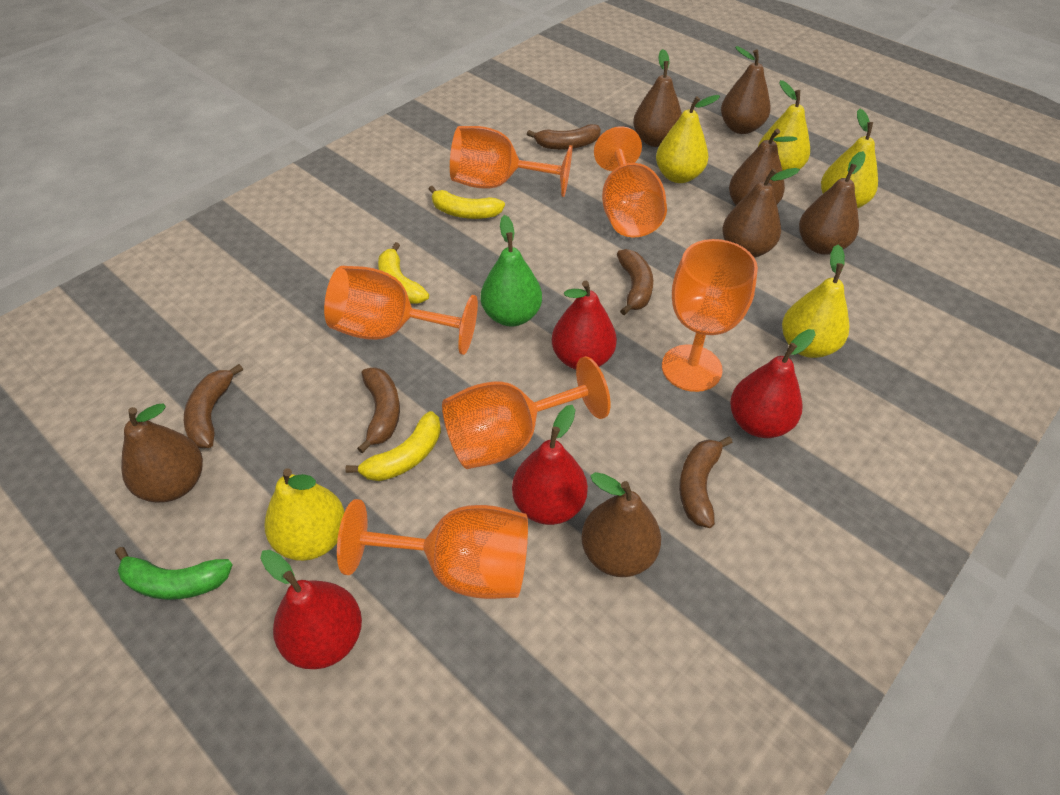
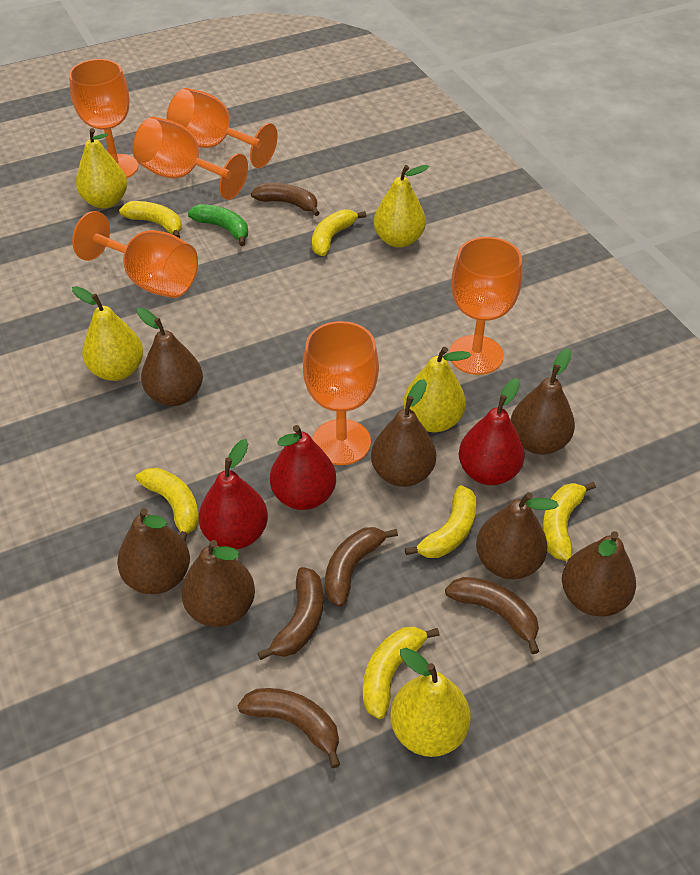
green pear: [481,215,542,327] = 1 -> none = 0
red pear: [260,550,362,669] [512,405,588,525] [552,281,617,370] [730,329,816,438] = 4 -> [199,439,268,549] [270,425,336,510] [459,378,525,485] = 3
yellow banana: [345,411,441,481] [378,242,429,304] [429,186,505,219] = 3 -> [119,201,182,238] [136,468,199,542] [312,209,366,256] [363,627,440,719] [405,485,477,558] [542,482,596,561] = 6

